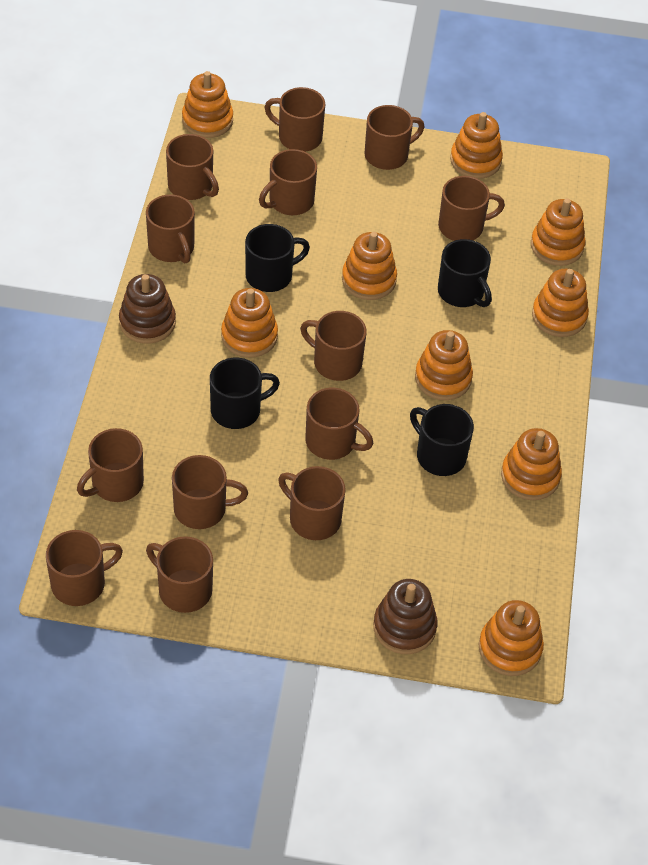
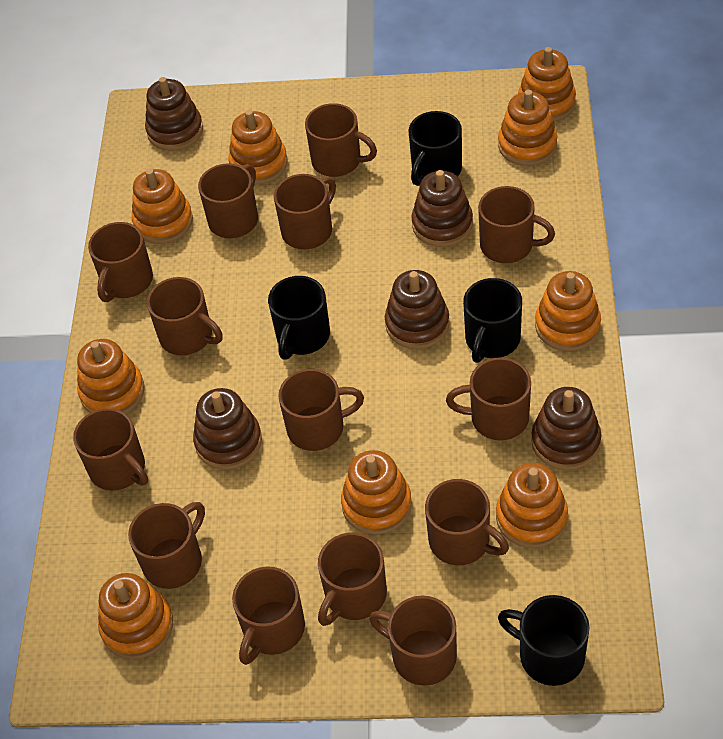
brown mug: [46,530,123,606] [77,428,144,502] [146,194,195,263] [146,536,213,613] [166,134,219,200] [172,455,248,529] [259,149,317,215] [264,87,325,152] [278,466,346,540] [300,311,367,381] [305,388,373,460] [364,105,424,170] [438,176,505,241] = 13 -> [73,408,148,491] [88,222,153,302] [128,502,205,589] [147,277,223,355] [198,163,258,238] [232,566,305,665] [274,174,336,249] [278,369,364,451] [305,103,377,177] [318,532,387,626] [369,595,457,686] [425,479,509,565] [446,357,531,440] [478,186,555,263] = 14
brown stacking toy: [119,274,176,344] [373,579,437,654] = 2 -> [145,77,203,151] [193,388,262,470] [385,270,449,349] [411,170,473,247] [531,387,601,470] = 5

